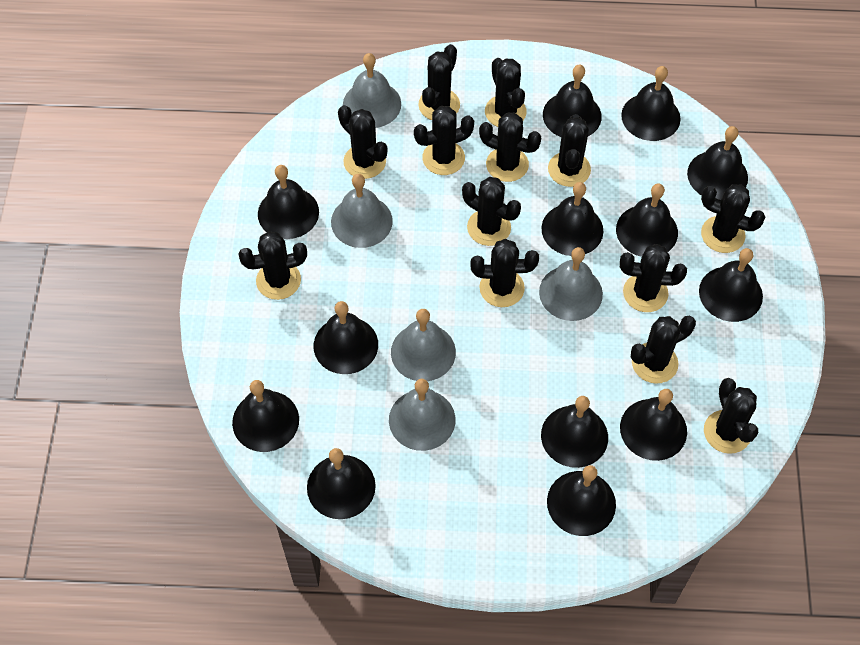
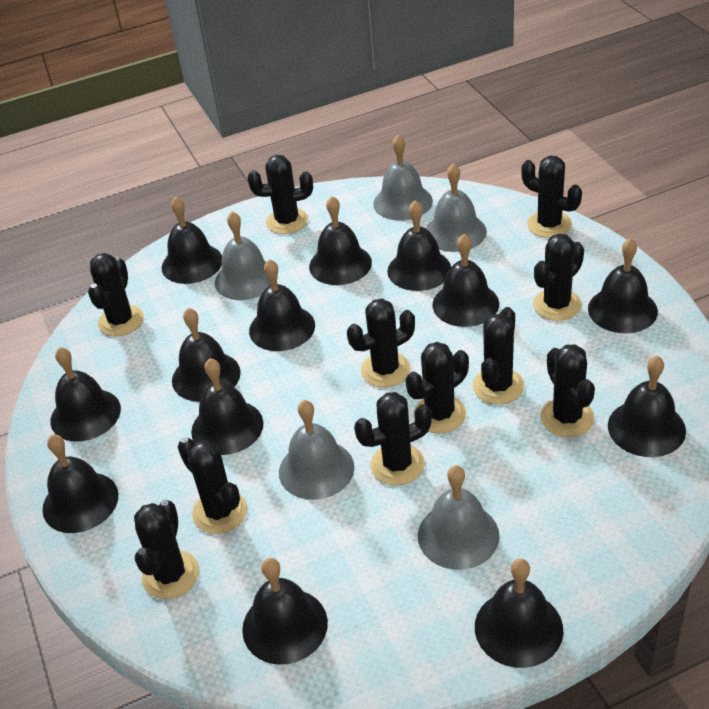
black cactus: [238,231,307,300] [338,105,387,179] [414,106,474,175] [418,44,460,120] [462,177,521,246] [471,239,539,307] [479,113,541,182] [485,58,527,127] [548,114,591,187] [620,244,687,312] [631,316,696,384] [701,184,765,253] [704,378,758,454] = 13 -> [88,253,144,336] [134,500,199,599] [177,437,247,534] [248,155,313,234] [347,299,415,387] [354,392,432,485] [406,342,469,434] [472,307,524,404] [521,156,582,238] [533,233,584,321] [540,344,595,437] = 11

